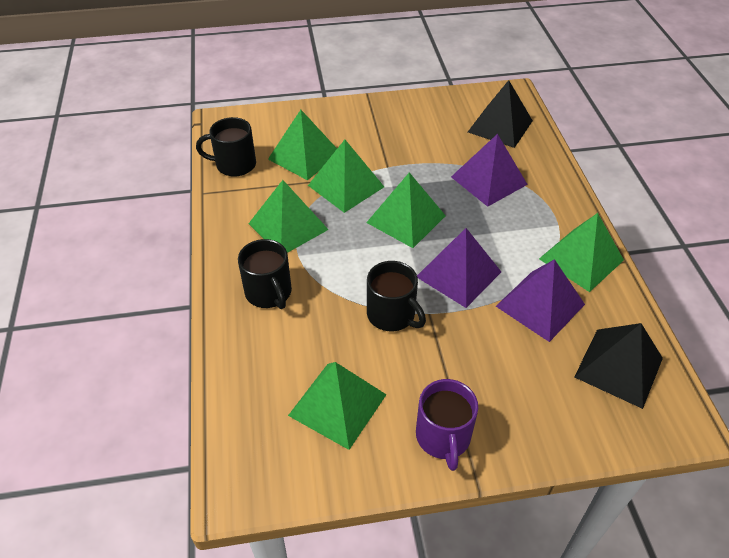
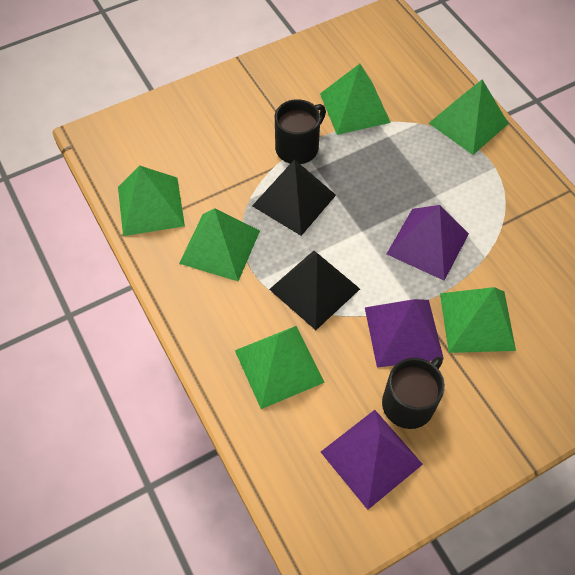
black mug: [196,117,256,177] [238,239,292,309] [367,261,426,331] = 3 -> [275,99,326,164] [382,356,445,429] = 2
purple mug: [416,379,478,471] = 1 -> none = 0

